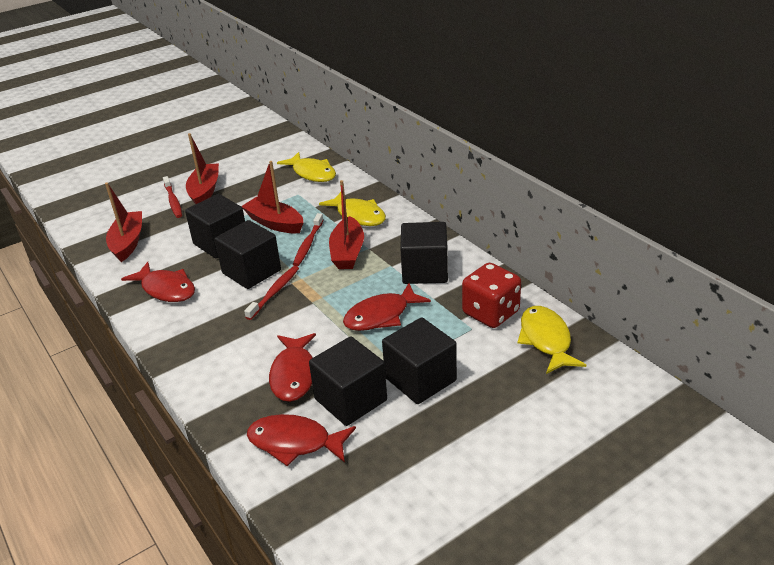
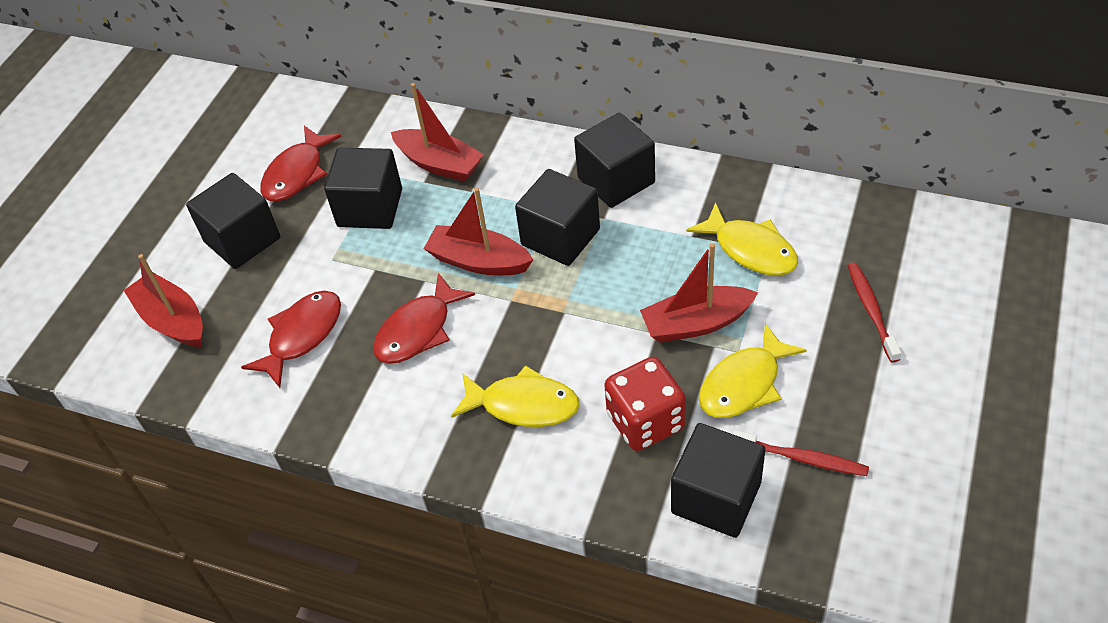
red fish: [121,262,195,302] [247,414,356,466] [269,333,316,402] [343,283,431,331] = 4 -> [241,291,341,388] [260,126,341,202] [373,273,475,364] = 3
red toothbrush: [163,176,182,218] [244,266,299,320] [293,213,323,266] = 3 -> [733,430,869,476] [848,263,901,363] = 2

